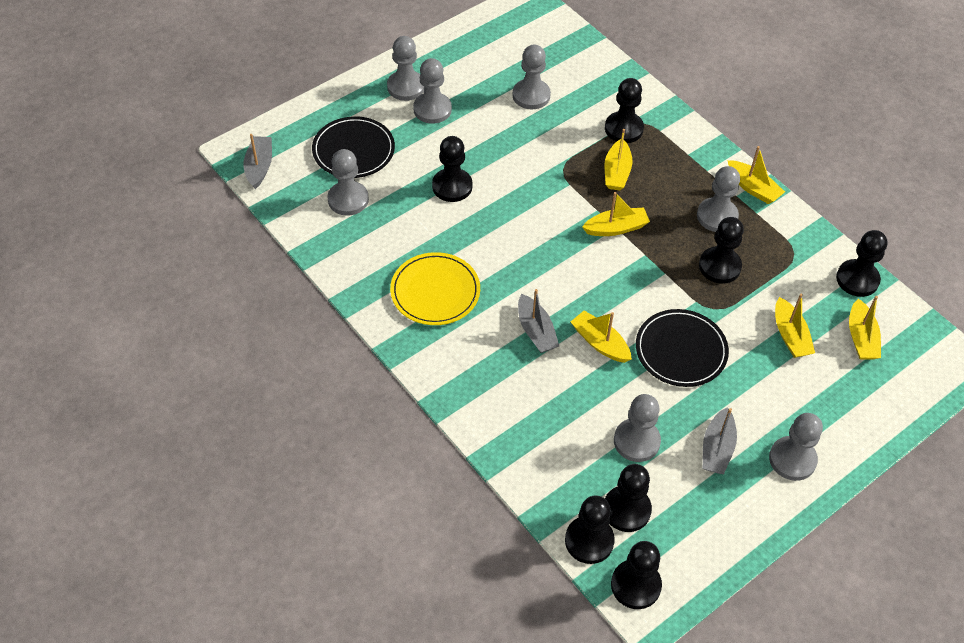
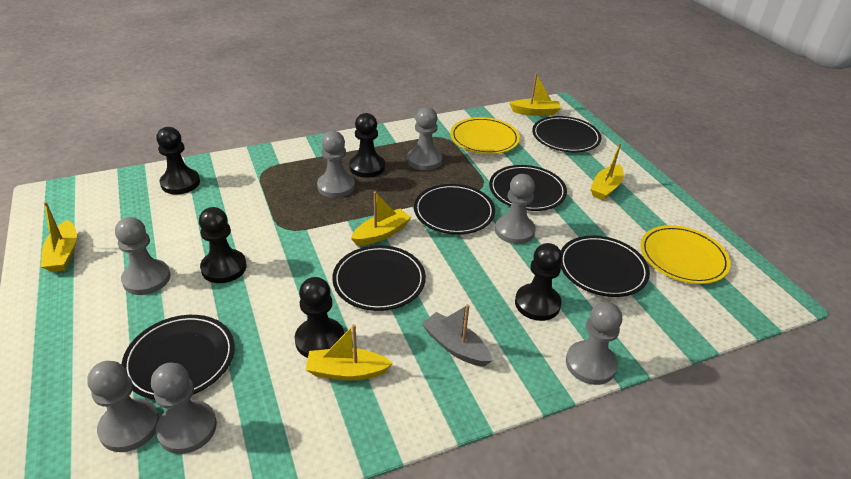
black pawn: [432,136,473,202] [565,495,615,564] [605,78,644,143] [605,464,652,532] [611,541,662,609] [699,217,744,283] [836,230,888,297] = 7 -> [156,127,200,194] [199,207,247,283] [295,277,344,358] [349,113,385,178] [515,243,562,321] = 5
black plate: [312,116,395,178] [636,309,729,387] = 2 -> [121,315,235,399] [332,245,426,311] [414,184,495,235] [489,165,567,211] [532,116,602,152] [560,235,650,297] = 6
grey boat: [243,134,272,189] [518,289,559,353] [702,407,737,474] = 3 -> [422,304,492,367] = 1
yellow boat: [571,311,632,363] [582,192,650,236] [604,129,632,190] [728,146,785,204] [775,294,815,358] [849,296,881,360] = 6 -> [41,202,77,272] [306,324,393,381] [351,191,411,246] [509,73,561,116] [590,143,624,200] = 5
yellow plate: [390,252,480,325] = 1 -> [450,117,520,154] [640,225,731,284] = 2

